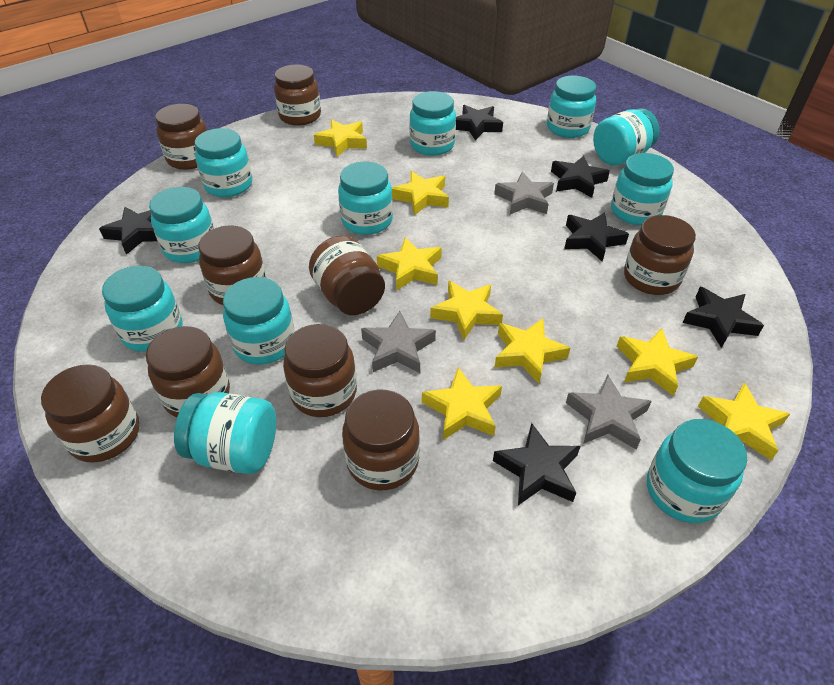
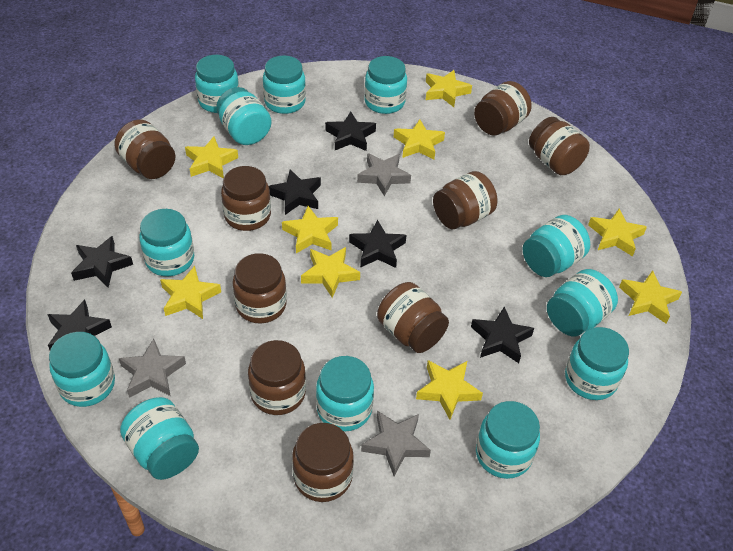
turquoise jar: [102,266,183,352] [149,187,214,263] [174,392,276,474] [195,128,252,197] [223,277,295,365] [338,161,393,235] [410,91,456,156] [547,76,596,138] [593,108,659,165] [611,153,674,225] [647,419,747,523] = 11 -> [49,332,115,407] [120,397,199,480] [139,209,194,276] [195,55,239,113] [216,87,272,145] [263,56,306,114] [316,356,374,431] [364,56,407,114] [476,401,540,479] [523,215,590,277] [547,269,618,336] [565,327,629,400] = 12
yellow star: [314,119,367,157] [377,237,442,291] [392,171,449,216] [422,367,502,440] [430,281,503,340] [495,319,570,383] [616,328,698,396] [698,382,790,460] = 8 -> [160,266,221,319] [185,136,238,178] [282,206,338,253] [301,247,360,298] [394,119,445,159] [416,360,483,420] [426,70,472,107] [588,209,647,257] [619,270,682,323] = 9

